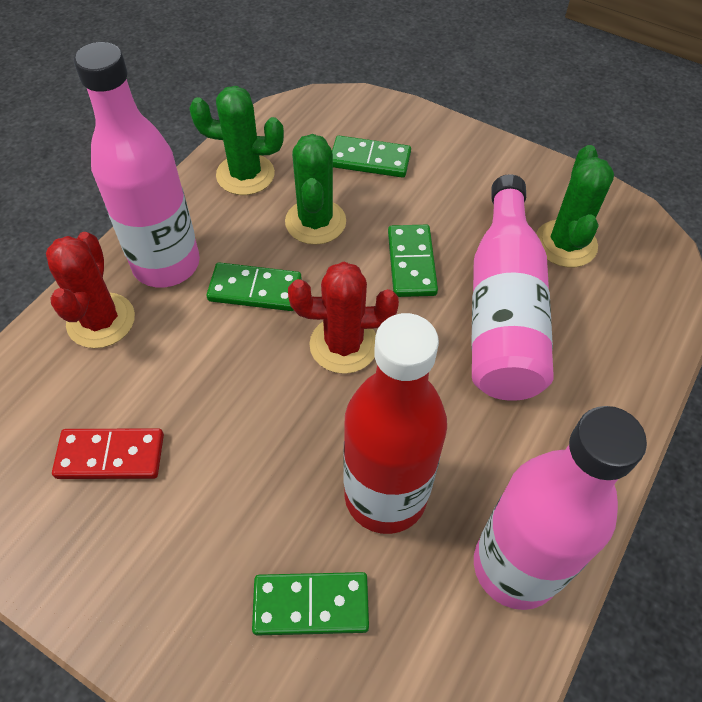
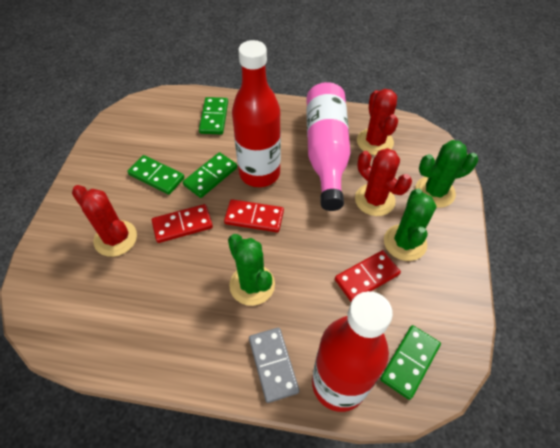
grey domino: none = 0 -> [249,327,299,403] = 1
pink bottle: [74,42,200,288] [471,174,554,401] [474,406,647,610] = 3 -> [306,82,351,211] = 1
red bottle: [344,313,447,534] = 1 -> [232,40,281,187] [312,291,393,412] = 2
red cactus: [46,232,135,348] [288,262,399,374] = 2 -> [72,185,137,257] [355,148,412,216] [357,89,398,155] = 3
red domino: [52,428,164,479] = 1 -> [152,204,213,243] [224,199,284,232] [335,250,401,301] = 3

